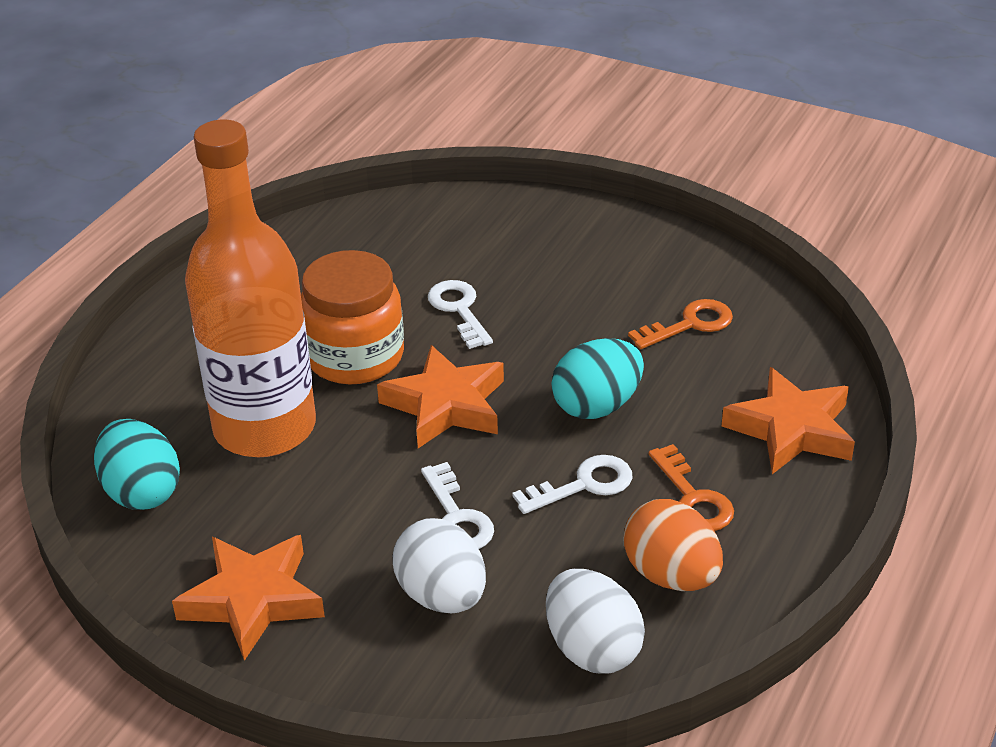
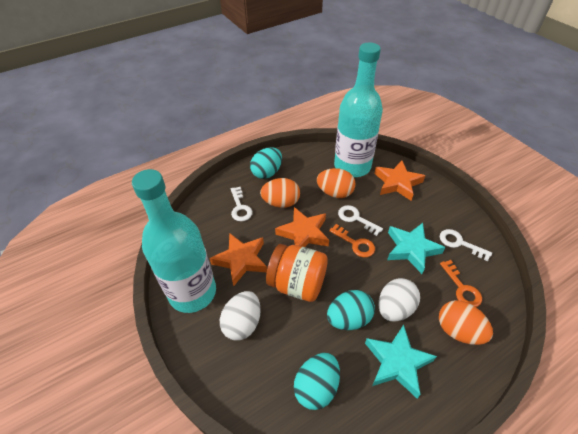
orange bottle: [185,119,316,457] = 1 -> none = 0
orange egg: [623,499,723,591] = 1 -> [260,178,300,208] [317,168,356,198] [439,300,493,345] = 3
turquoise bottle: none = 0 -> [132,169,216,313] [334,43,383,177] = 2
turquoise egg: [94,419,180,510] [551,338,644,419] = 2 -> [250,147,282,179] [294,353,340,410] [327,290,375,330] = 3
turquoise star: none = 0 -> [365,324,437,398] [387,223,445,274] = 2

